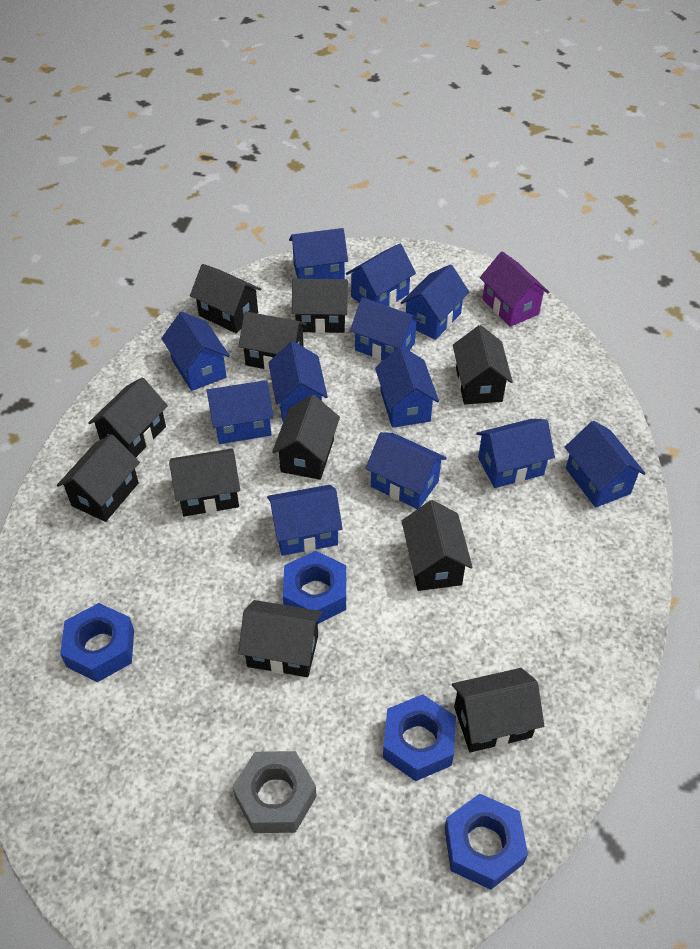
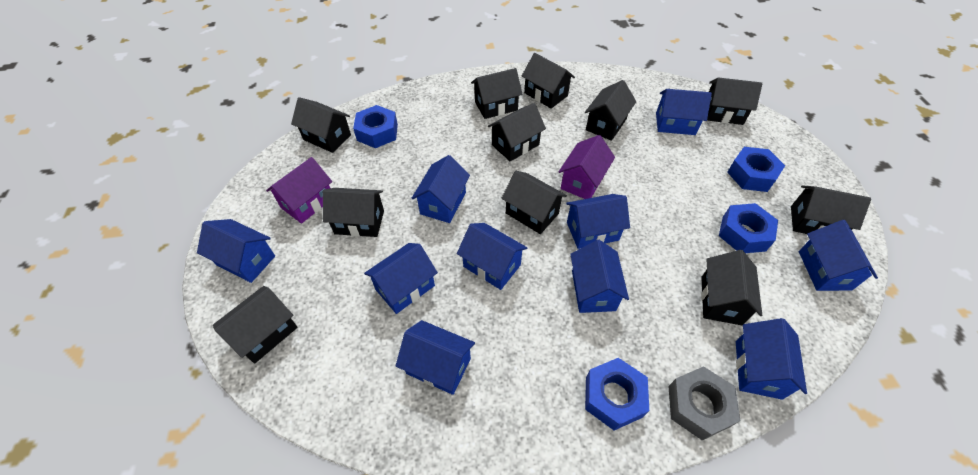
blue house: [161,312,230,391] [206,380,274,444] [267,485,343,556] [268,341,328,422] [289,228,348,279] [346,244,416,307] [350,297,421,361] [365,432,447,509] [375,346,439,428] [400,264,469,340] [476,419,555,488] [565,421,646,508] = 12 -> [197,219,275,283] [364,243,438,314] [396,320,475,395] [412,155,470,223] [457,223,527,290] [566,194,630,249] [570,240,629,313] [656,89,712,135] [736,318,807,400] [799,220,878,291] = 10
purple house: [480,251,549,327] = 1 -> [266,157,332,224] [559,135,615,199] = 2

